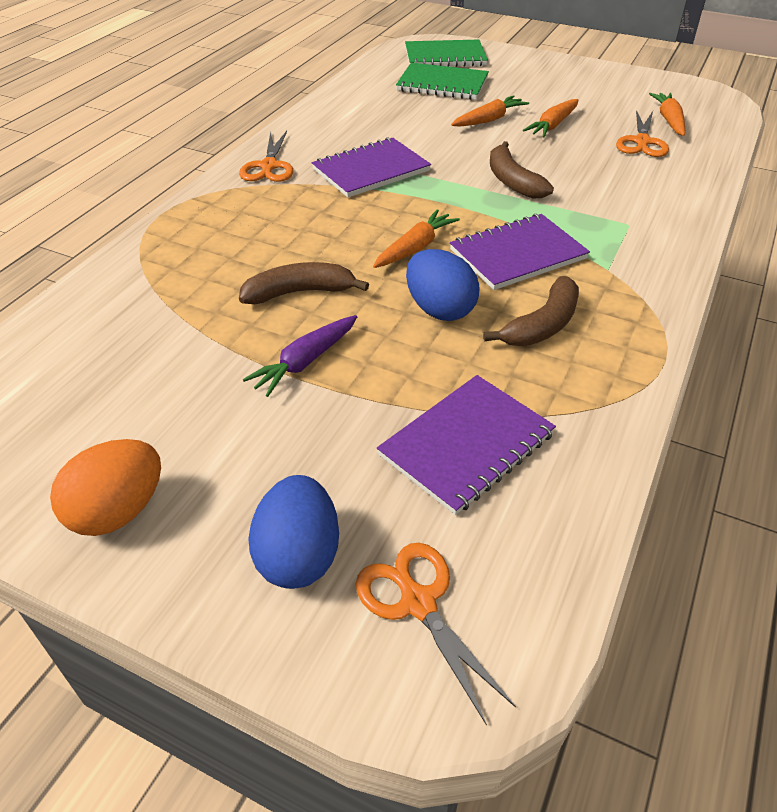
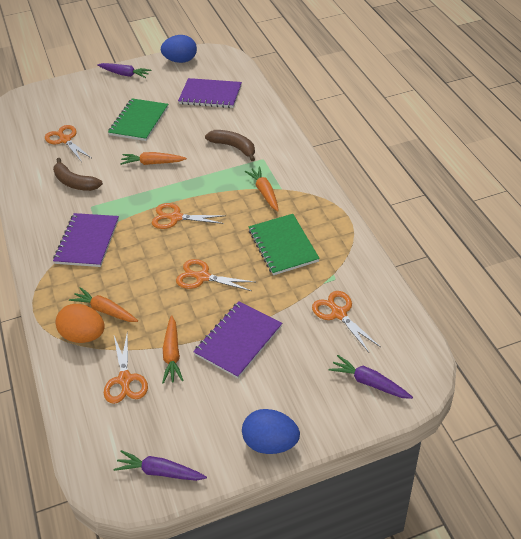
brown banana: [239,262,369,304] [483,276,579,346] [490,141,554,198] = 3 -> [53,158,103,191] [205,130,255,161] = 2
orange scissors: [239,131,294,182] [356,543,516,726] [616,110,669,157] = 3 -> [45,125,91,162] [104,331,148,404] [152,203,226,229] [176,259,254,291] [312,291,380,352] = 5
purple carrot: [243,315,357,397] = 1 -> [97,63,151,78] [114,450,207,481] [329,355,413,399] = 3

